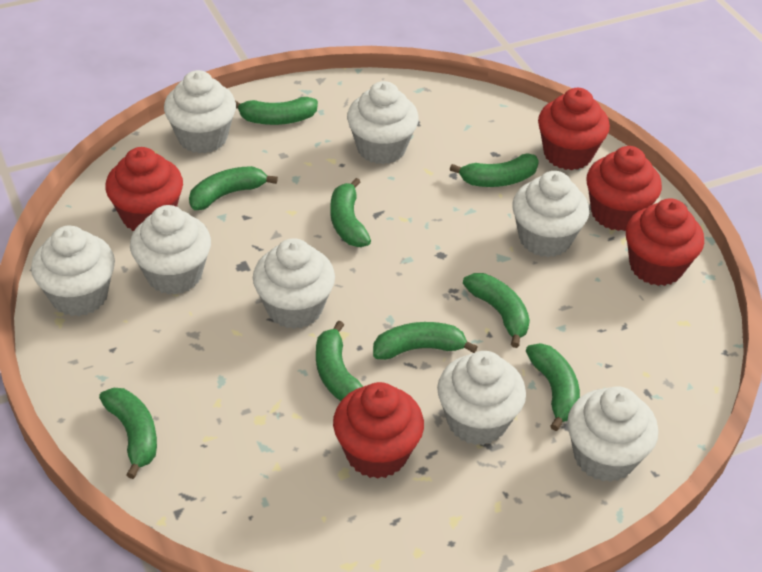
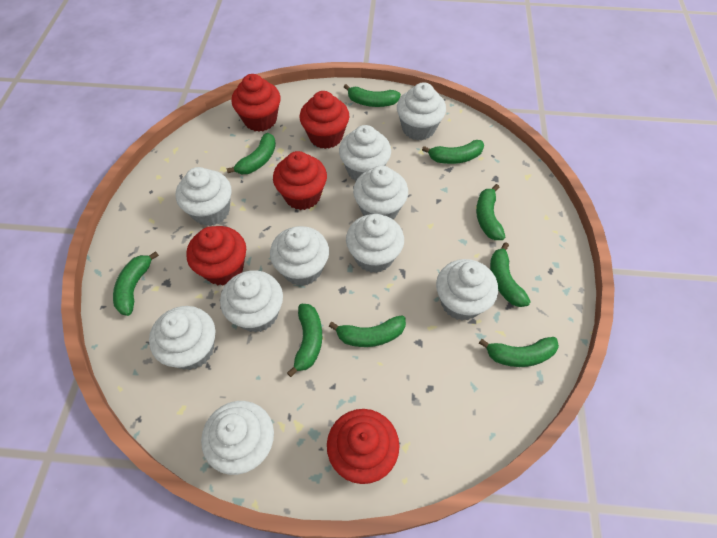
white cupcake: [31,226,115,316] [130,205,211,295] [164,70,236,153] [253,238,335,329] [347,81,419,164] [437,351,526,445] [512,171,589,257] [567,386,658,482] = 8 -> [149,306,215,370] [176,167,232,226] [201,401,274,475] [220,270,283,333] [270,226,329,286] [339,125,391,181] [346,214,404,273] [353,165,408,219] [397,82,446,141] [436,259,498,321] = 10

